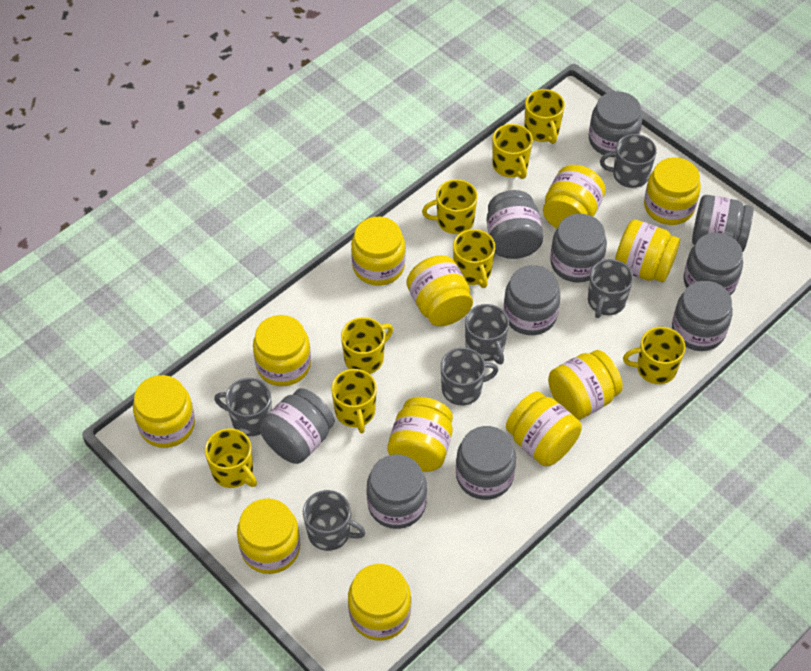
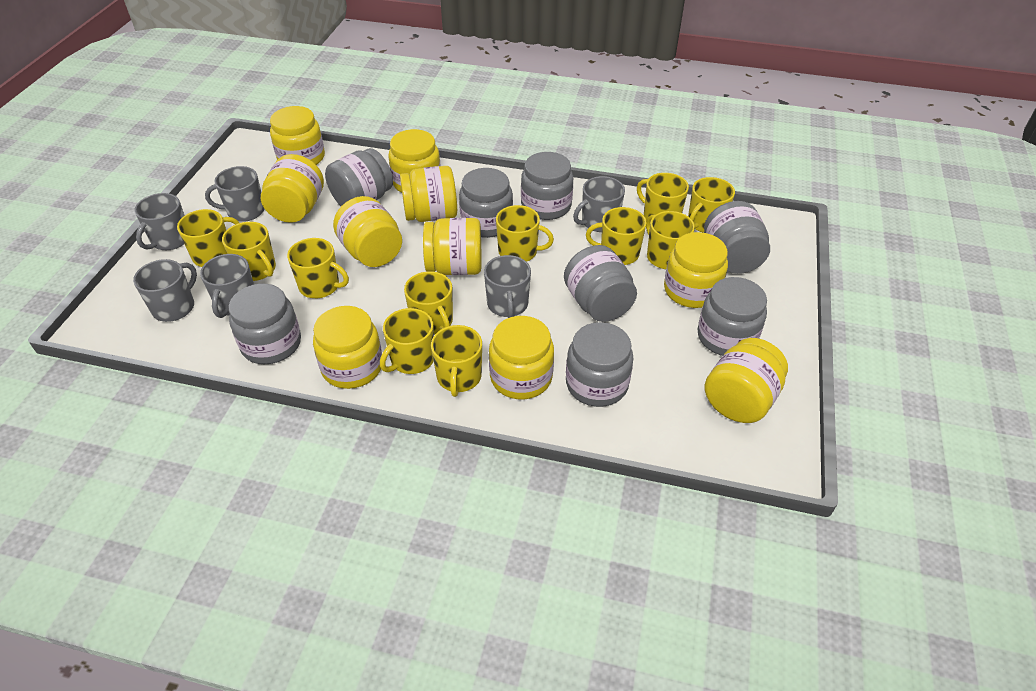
grey jar: [259,388,335,464] [366,454,427,529] [456,426,516,500] [487,190,543,259] [504,265,560,335] [550,214,607,283] [589,91,642,157] [672,281,733,351] [684,233,743,296] [692,195,753,252] = 10 -> [229,284,301,364] [325,148,393,206] [459,168,513,238] [521,152,573,220] [564,245,637,322] [566,322,634,407] [698,277,767,356] [704,201,770,274] = 8
yellow jar: [133,375,195,448] [237,498,300,574] [253,315,311,386] [348,564,411,640] [351,217,405,286] [388,397,453,472] [407,255,473,326] [506,391,582,466] [543,165,606,228] [548,350,623,420] [615,219,680,282] [644,157,701,225] = 12 -> [261,154,324,223] [270,106,325,165] [313,306,382,389] [333,196,402,267] [388,129,441,193] [400,166,457,222] [423,218,482,275] [489,316,554,399] [664,232,728,308] [704,338,788,423] = 10
yellow mug: [205,428,257,488] [331,369,377,433] [341,317,393,374] [422,179,478,234] [453,229,495,288] [492,124,533,179] [524,89,565,144] [623,327,686,384] = 8 -> [177,209,239,267] [222,222,276,281] [287,238,349,298] [380,308,434,374] [404,271,453,334] [431,325,482,397] [496,205,554,262] [586,207,647,265] [637,173,689,221] [646,211,695,269] [688,177,735,233] = 11

